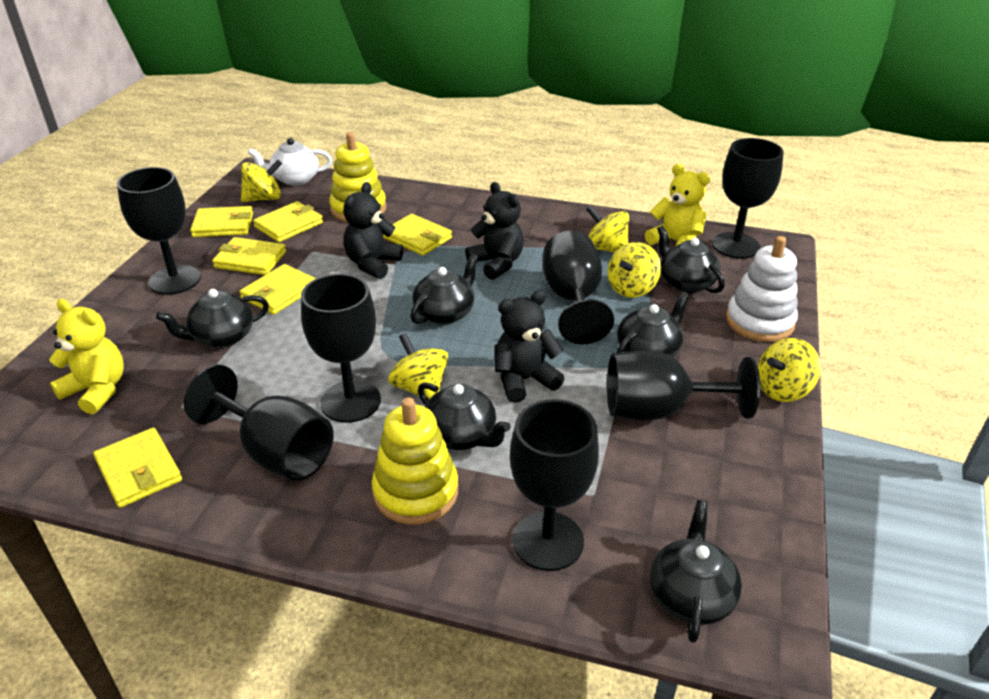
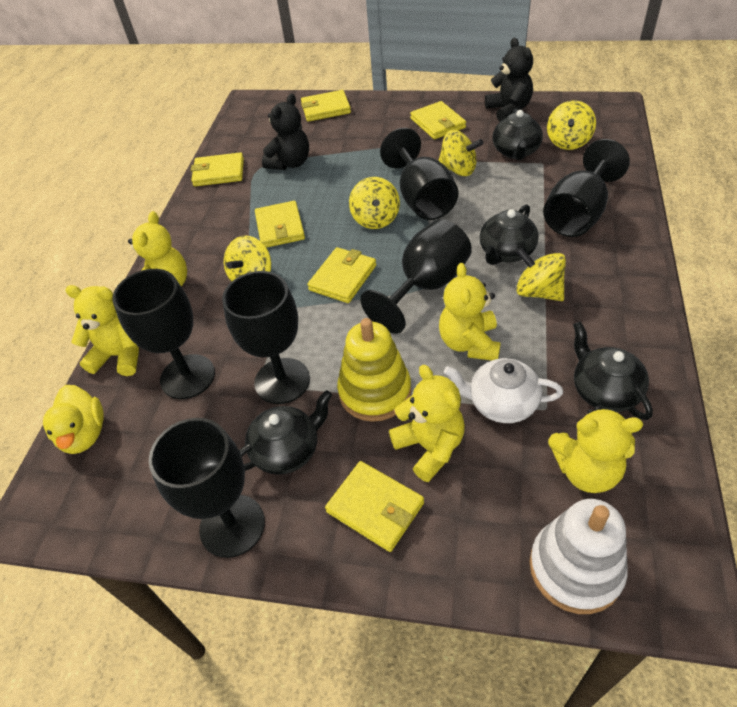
black goblet: [117,167,201,295] [184,365,334,481] [301,274,381,423] [510,399,599,571] [543,231,614,344] [607,351,760,421] [712,138,784,259] = 7 -> [112,269,215,399] [149,418,265,558] [222,271,310,404] [360,219,472,334] [380,128,458,220] [543,139,630,237] = 6
black teapot: [156,289,269,348] [410,254,479,324] [418,382,511,450] [617,292,690,357] [650,500,742,643] [657,226,725,293] = 6 -> [239,390,332,475] [480,204,539,265] [492,108,543,160] [573,322,653,420] = 4
black teddy bear: [343,182,403,279] [465,182,524,280] [495,290,565,403] = 3 -> [262,94,309,170] [485,38,533,122] = 2
yellow duck: none = 0 -> [43,385,104,454] = 1
yellow stacking toy: [329,132,386,222] [372,397,458,525] = 2 -> [337,318,411,422] = 1
yellow teddy bear: [49,299,124,414] [645,164,710,246] = 2 -> [65,285,139,376] [128,211,187,287] [389,365,465,482] [439,263,501,361] [548,406,643,493] = 5

